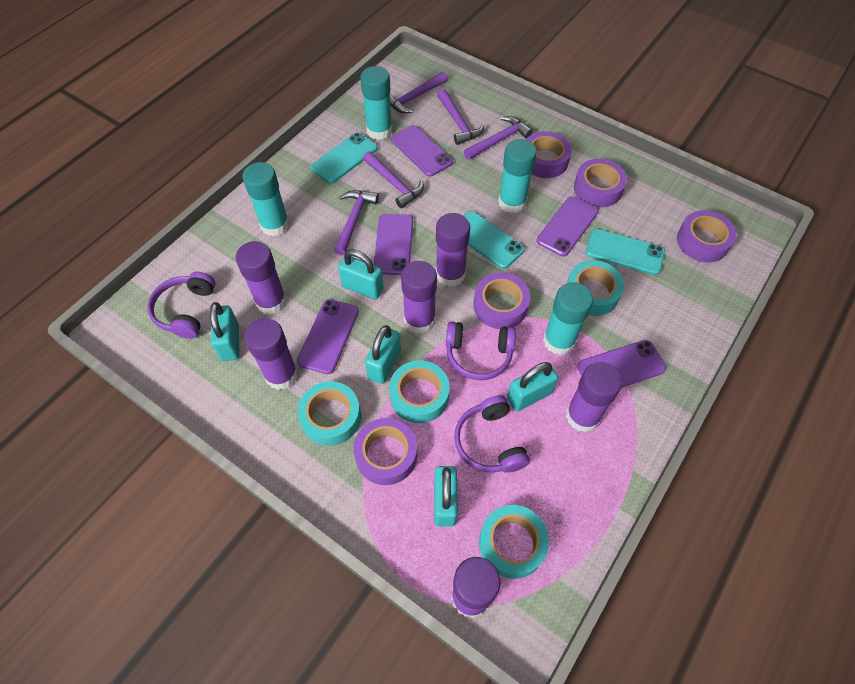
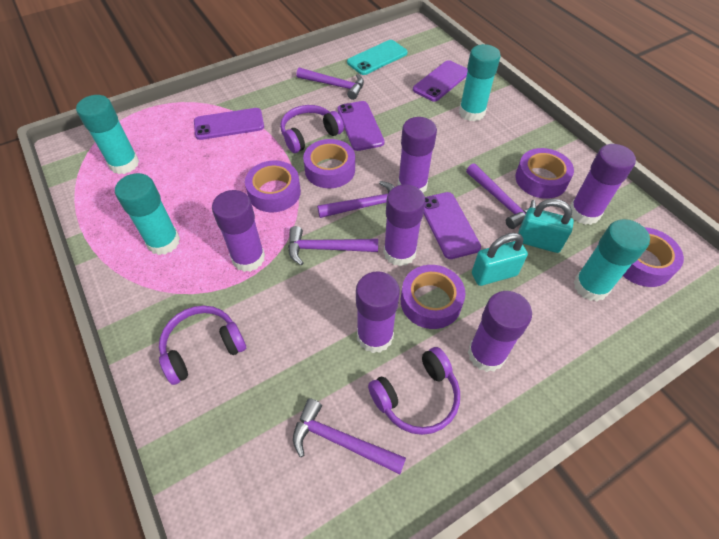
purple phone: [297,299,359,374] [374,214,413,275] [391,125,453,177] [537,196,598,257] [577,340,666,387] = 5 -> [194,108,264,140] [337,101,385,151] [413,60,468,102] [423,192,481,259] = 4
turquoise padlock: [210,302,239,361] [338,249,384,300] [365,325,401,384] [434,466,458,527] [507,362,558,412] = 5 -> [472,233,528,286] [518,199,574,253] = 2
turquoise phone: [311,133,378,184] [463,211,525,269] [585,229,665,275] = 3 -> [347,40,408,75] = 1
turquoise tape: [297,381,361,446] [389,360,450,423] [479,505,549,579] [567,260,624,316] = 4 -> none = 0

